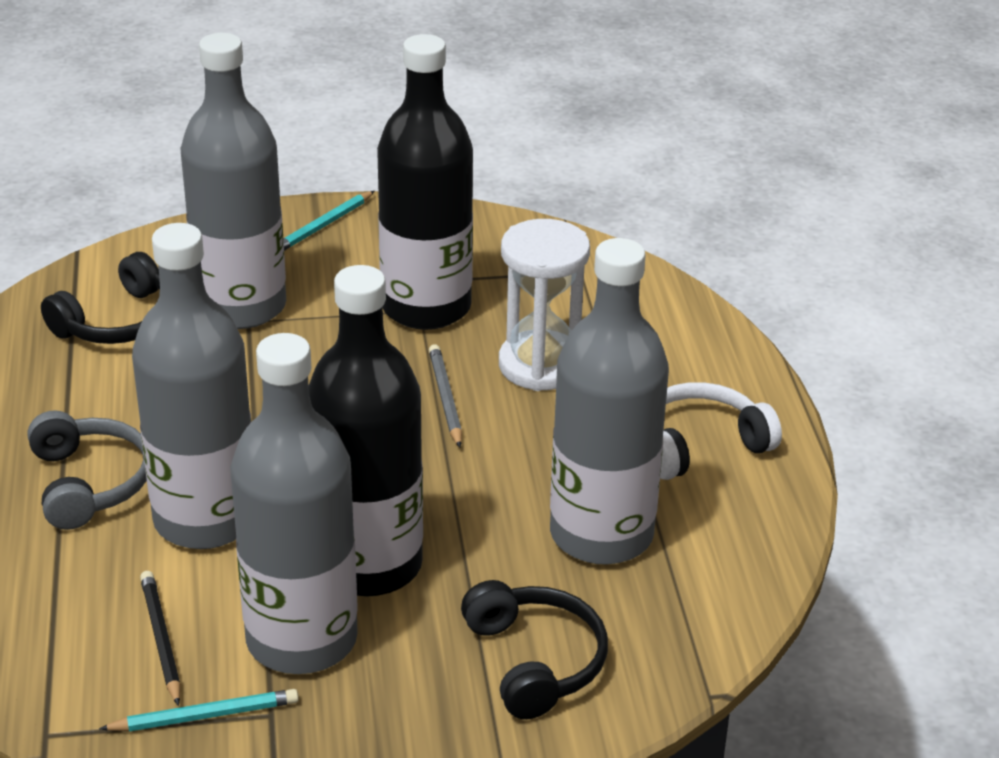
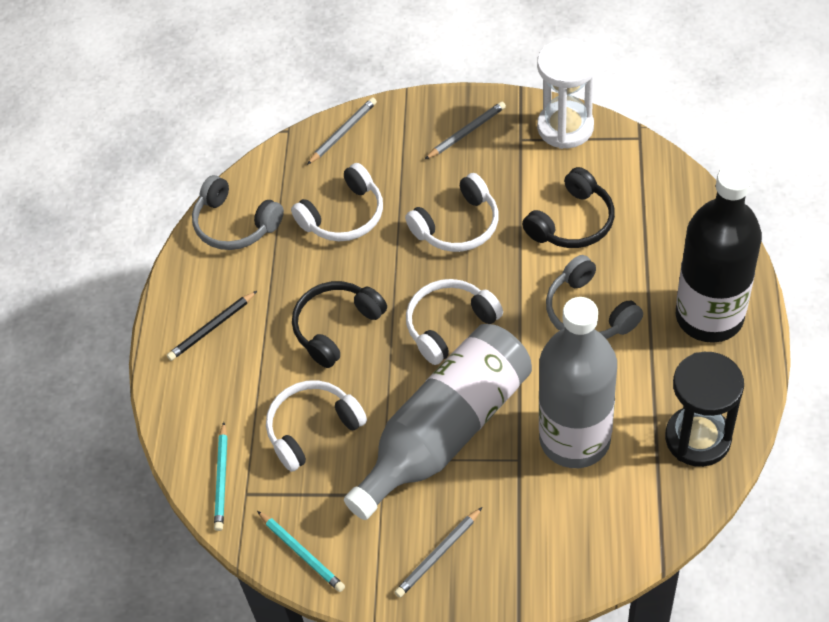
black bottle: [309,265,423,597] [377,34,473,330] = 2 -> [676,165,762,343] = 1
black hourglass: none = 0 -> [665,352,744,467] = 1
grey bottle: [132,223,251,549] [181,33,286,329] [230,333,358,674] [550,238,669,565] = 4 -> [344,324,532,520] [539,297,617,468] = 2
grey headphones: [28,410,147,530] = 1 -> [192,175,284,250] [546,255,643,339] = 2
grey pencil: [429,344,462,448] = 1 -> [307,97,377,165] [395,507,482,598] [425,102,506,159] = 3
white headphones: [660,382,782,480] = 1 -> [266,380,367,472] [291,163,383,241] [405,173,499,252] [406,279,503,365] = 4

